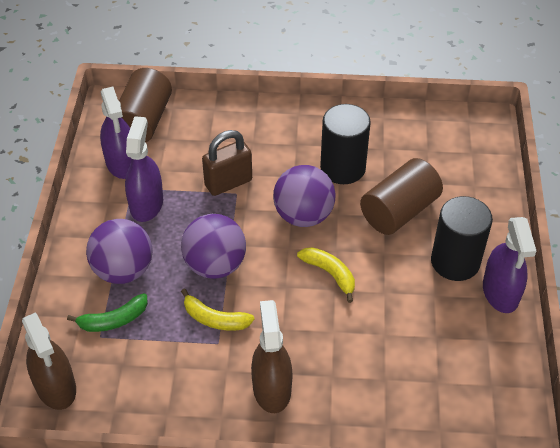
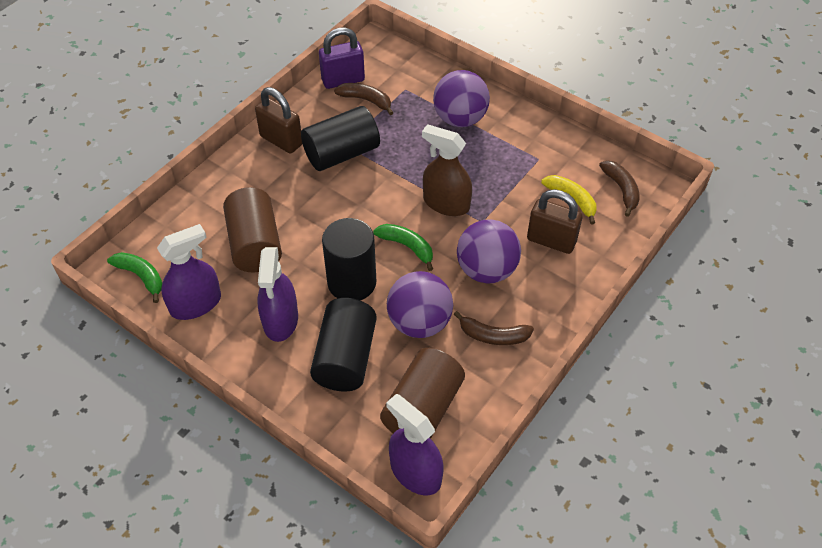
black cylinder: [320,104,371,184] [431,196,493,281] = 2 -> [301,106,380,171] [310,298,377,391] [322,218,376,300] = 3
brown banana: none = 0 -> [334,83,393,115] [454,311,534,345] [599,161,640,217] = 3
brown padlock: [202,130,252,196] = 1 -> [255,87,302,154] [527,189,583,254] = 2
brown spray bottle: [22,312,76,410] [251,300,292,413] = 2 -> [422,124,472,216] = 1
green banana: [67,293,148,332] = 1 -> [107,252,162,303] [373,224,433,271] = 2
purple padlock: none = 0 -> [319,27,365,89] = 1
yellow banana: [181,288,254,331] [297,247,355,303] = 2 -> [541,175,597,224] = 1

